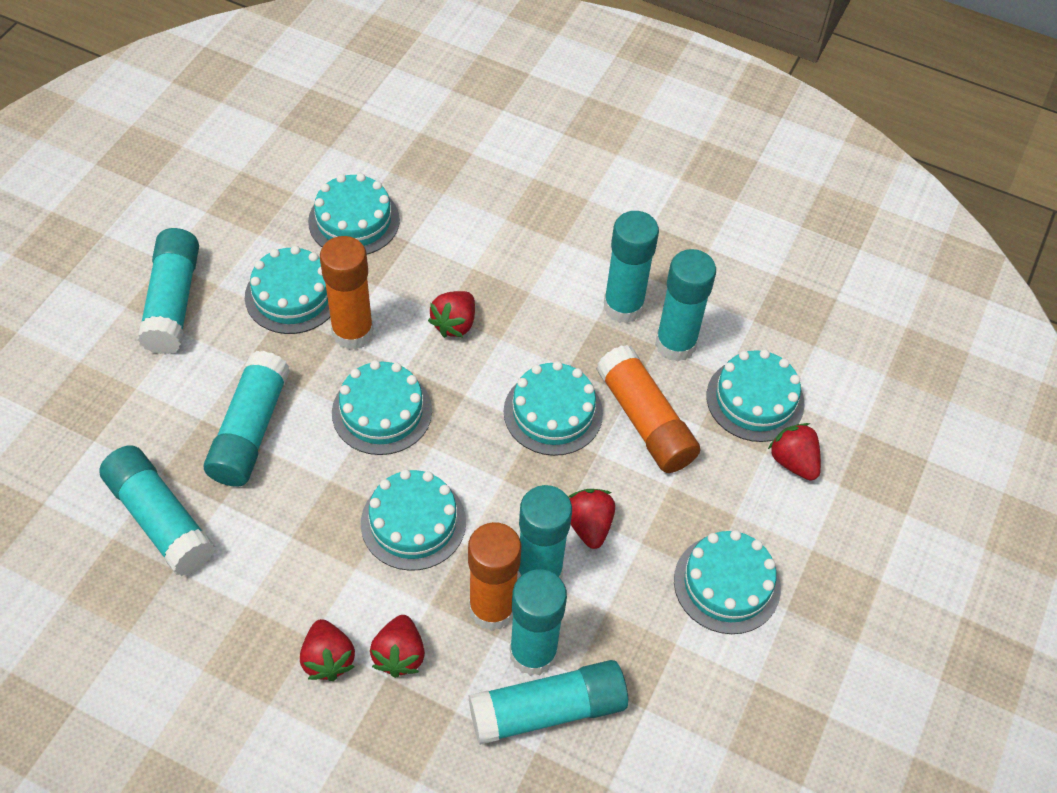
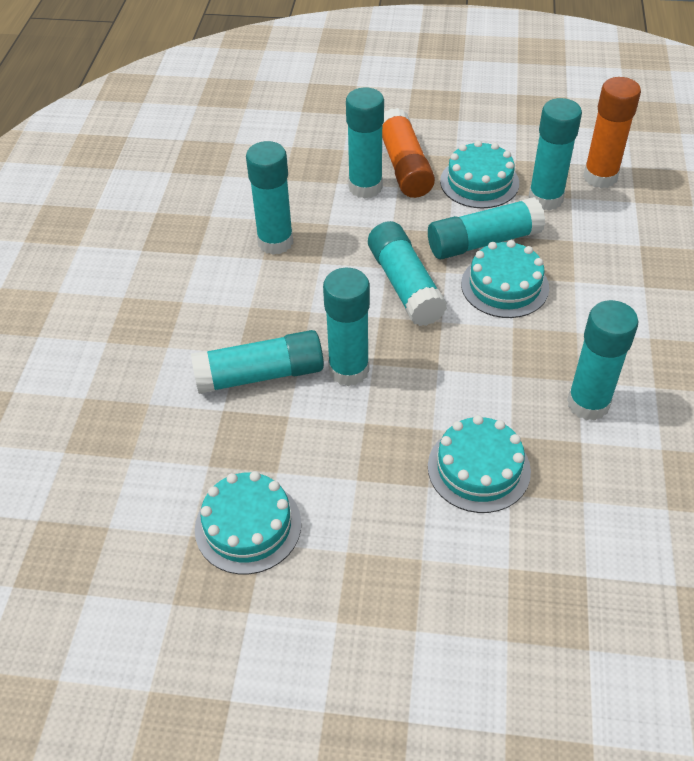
orange glue stick: [320,236,374,349] [468,522,521,631] [596,345,700,473] = 3 -> [382,108,435,198] [583,77,641,188] = 2
red strawberry: [300,619,355,681] [370,615,425,678] [428,291,475,338] [569,489,615,549] [768,423,821,481] = 5 -> none = 0
turquoise cake: [245,246,330,334] [308,173,400,254] [332,360,432,455] [361,469,466,571] [504,361,603,456] [674,530,781,634] [706,349,805,442] = 7 -> [195,471,301,574] [428,415,531,513] [440,140,519,208] [461,240,549,318] = 4

